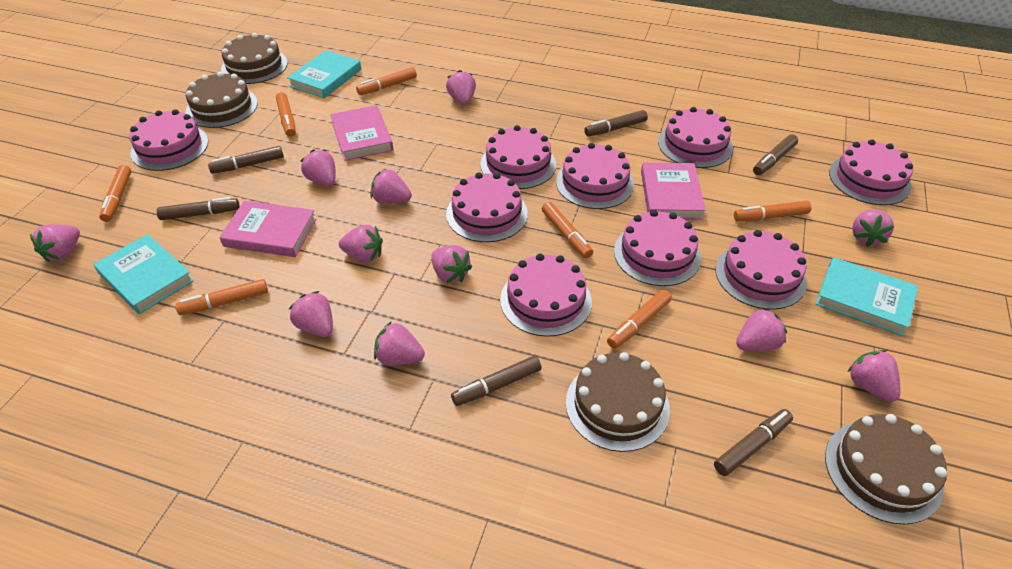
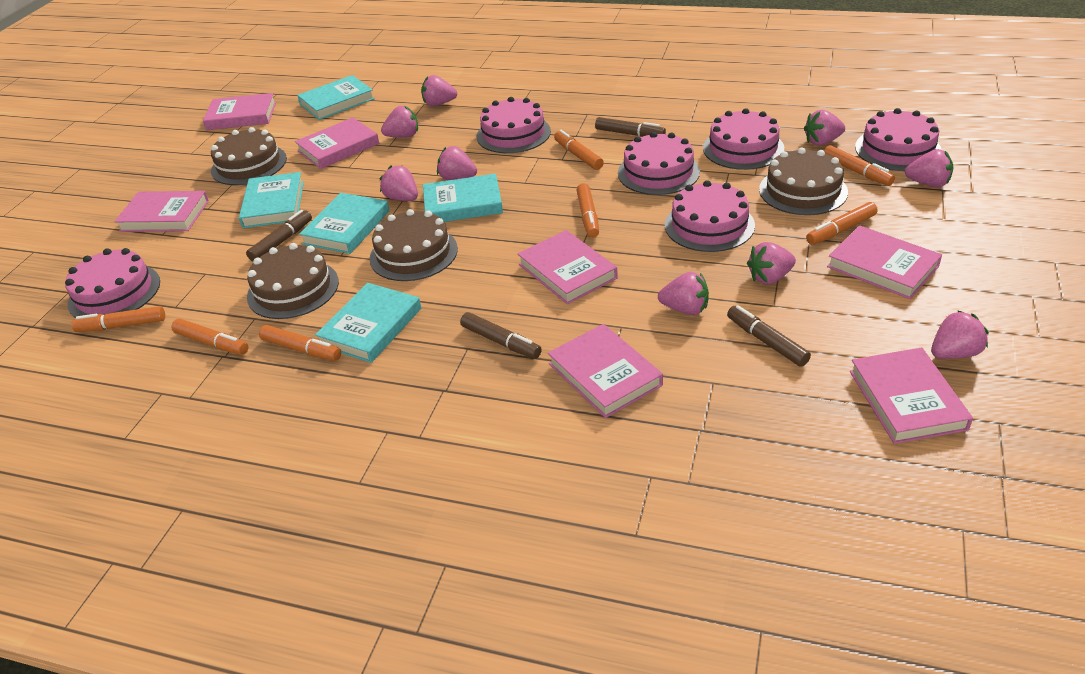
brown marker: [156,197,240,220] [208,146,284,174] [451,356,542,406] [584,110,648,137] [714,409,793,476] [753,134,798,175] = 6 -> [246,210,312,261] [460,312,542,359] [595,117,666,137] [727,305,811,367] = 4
pink book: [219,200,317,257] [330,105,393,161] [641,163,706,220] = 3 -> [115,191,209,232] [203,93,276,130] [295,117,379,169] [517,230,618,304] [548,324,663,418] [827,225,942,299] [850,347,973,444] = 7
pink cake: [129,109,208,171] [446,172,528,242] [480,125,556,189] [500,254,592,337] [556,143,634,209] [614,210,701,286] [658,107,733,168] [716,230,807,310] [829,139,913,205] = 9 -> [65,248,160,318] [476,97,551,153] [618,132,700,195] [665,180,755,252] [703,108,784,170] [855,108,942,171] = 6
pink strawberry: [30,224,80,263] [289,291,333,337] [300,150,336,186] [339,225,383,262] [370,169,412,204] [374,321,425,365] [431,245,472,283] [446,70,476,105] [736,308,787,351] [848,350,900,402] [852,209,894,247] = 11 -> [380,165,418,201] [381,106,418,138] [421,75,457,106] [437,146,477,180] [658,272,709,315] [747,242,796,284] [804,110,845,145] [905,149,953,188] [931,310,989,359] = 9
turquoise book: [93,234,194,314] [287,50,361,98] [816,257,918,336] = 3 -> [239,172,304,228] [297,75,375,120] [299,193,390,254] [315,283,421,363] [423,174,503,222] = 5

